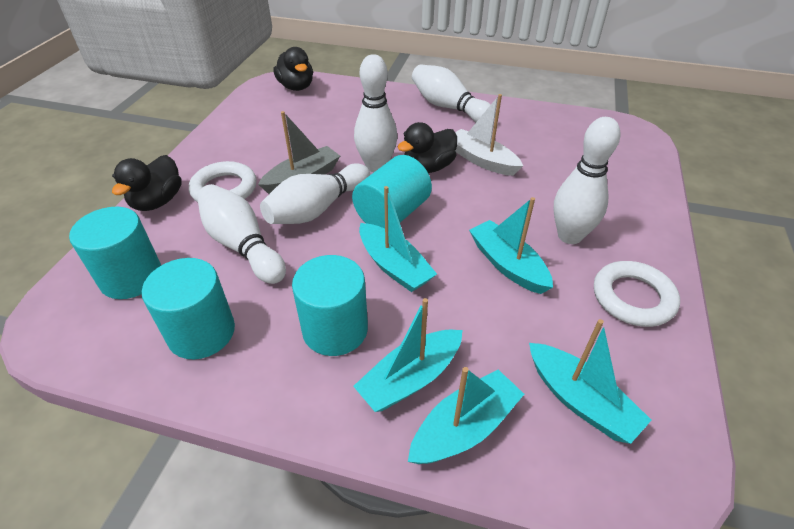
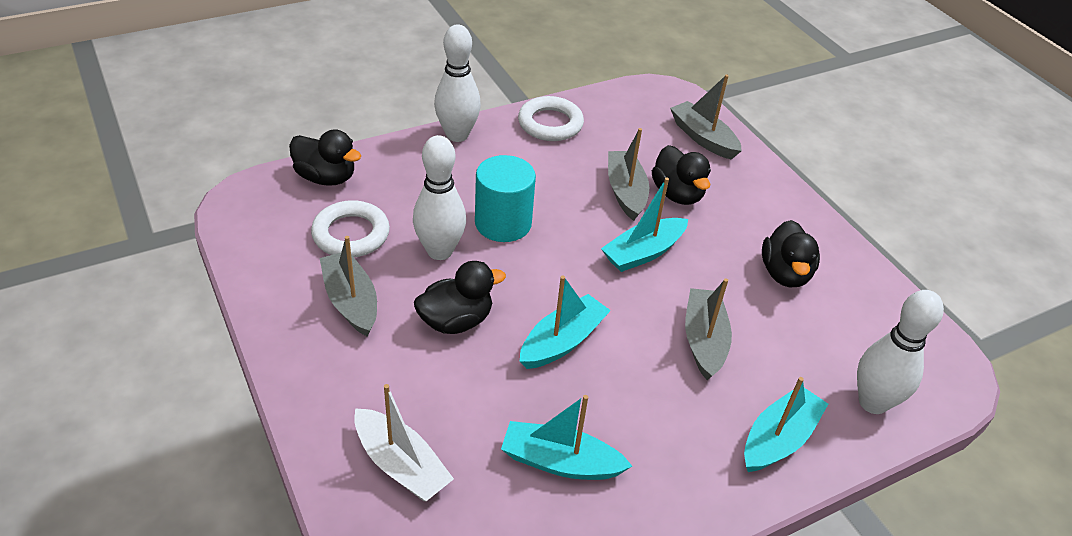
black duck: [112,155,182,211] [273,47,313,91] [397,122,457,173] = 3 -> [289,129,361,186] [414,261,506,334] [652,145,711,205] [762,220,820,287] = 4
grey boat: [258,111,340,194] = 1 -> [320,236,377,337] [608,128,649,221] [670,75,742,160] [685,278,732,380] = 4
turquoise boat: [353,298,463,412] [359,186,437,292] [408,367,524,464] [469,197,553,294] [529,319,651,444] = 5 -> [501,395,632,480] [520,276,611,369] [601,177,688,272] [744,377,828,472] = 4
turquoise cylinder: [69,207,161,299] [142,258,235,359] [292,255,368,356] [352,155,432,228] = 4 -> [475,155,536,242] = 1
white bowling pin: [197,184,286,284] [260,163,370,224] [354,54,397,172] [412,64,496,122] [553,117,621,244] = 5 -> [413,135,466,260] [434,25,481,142] [857,290,944,414] = 3

